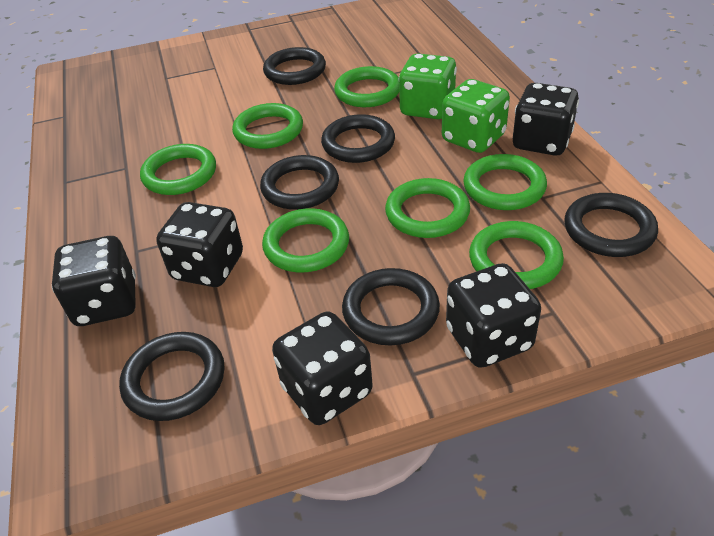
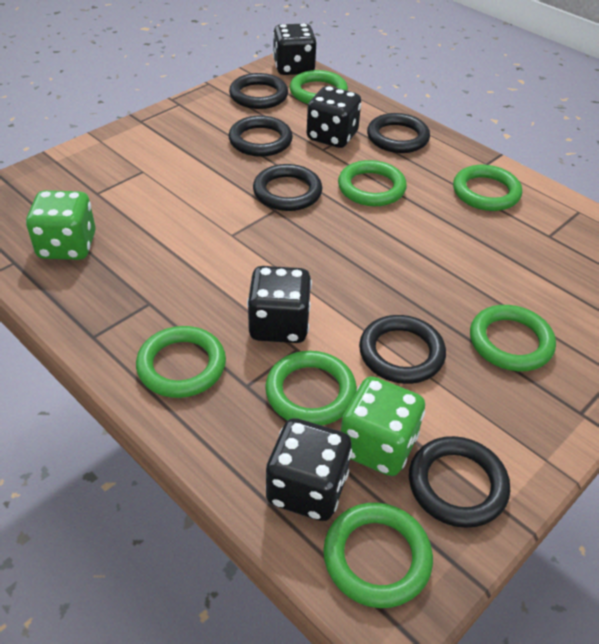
black dice: [52,236,136,326] [156,202,243,287] [272,311,373,425] [446,263,541,368] [513,83,579,156] = 5 -> [247,266,312,343] [265,418,352,521] [273,23,317,75] [307,86,361,148] = 4

